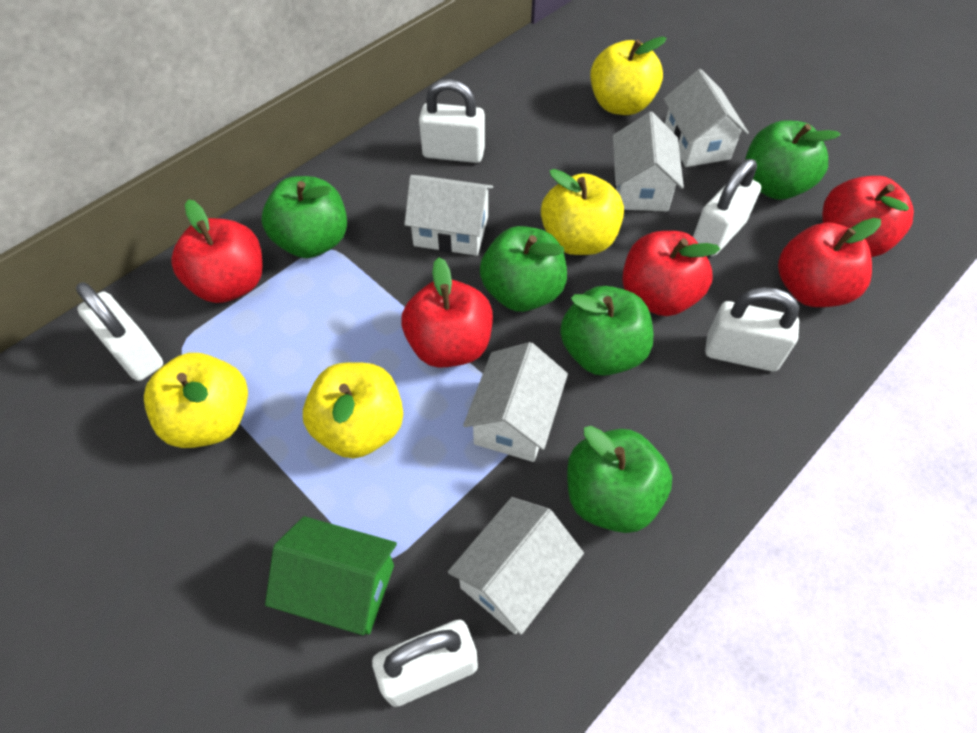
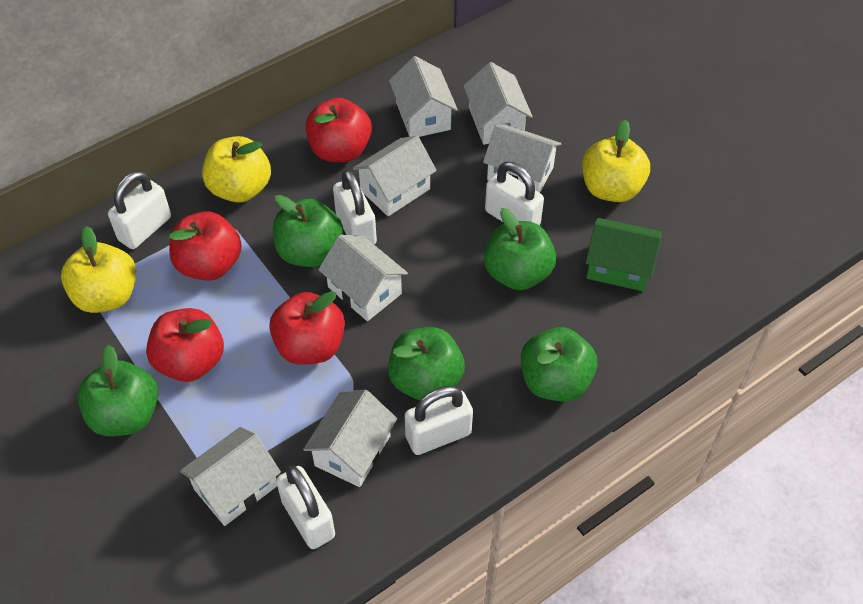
red apple: [171,199,263,303] [401,257,493,367] [622,231,720,316] [778,218,881,307] [822,176,914,257] = 5 -> [146,308,224,382] [169,211,242,281] [269,291,345,365] [305,98,372,162] = 4
white house: [404,175,493,256] [448,497,584,635] [463,342,568,462] [613,112,684,211] [664,69,749,167] = 5 -> [180,427,281,526] [303,390,397,487] [318,235,408,321] [353,136,437,216] [389,56,458,137] [463,62,533,145] [483,124,561,193] = 7
yellow apple: [144,353,248,448] [303,362,403,459] [541,169,624,255] [590,36,667,115] = 4 -> [61,226,136,313] [202,136,271,203] [582,120,650,202] = 3

